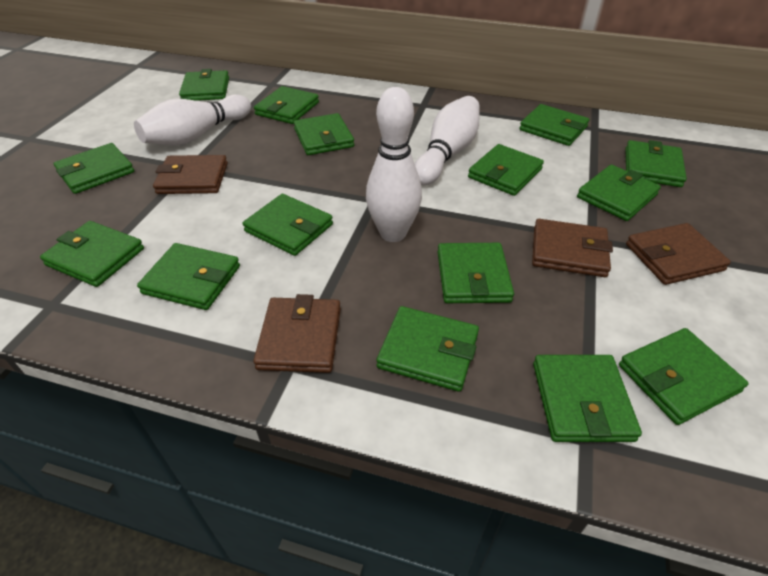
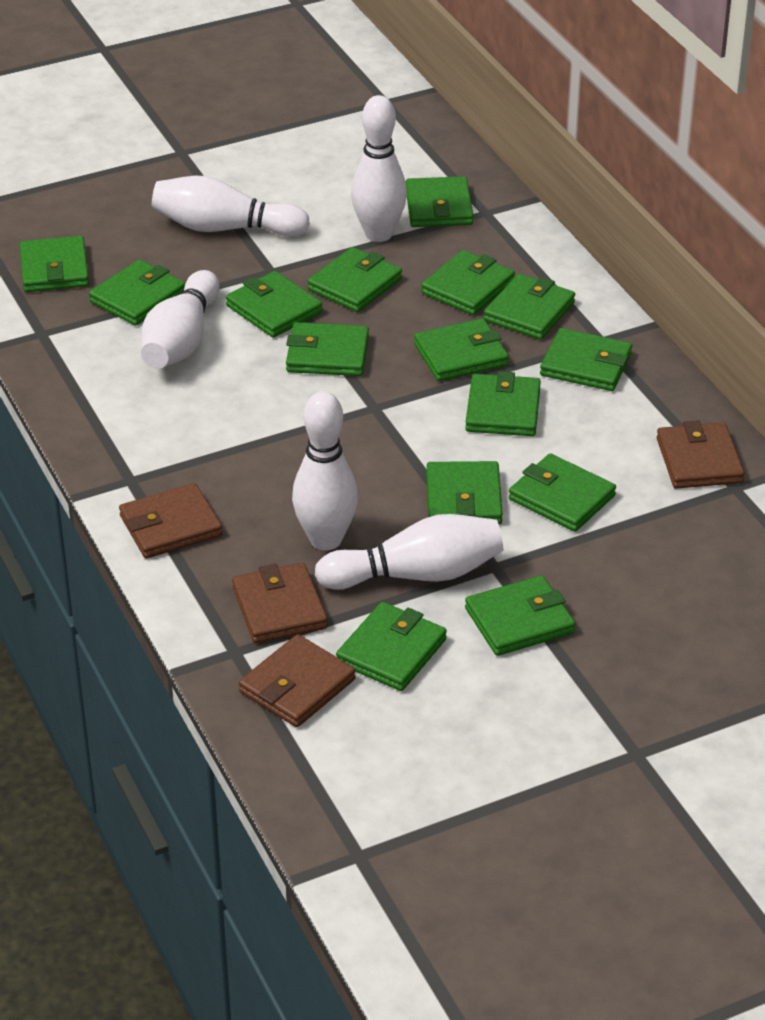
white bowling pin: [134,94,251,146] [366,87,422,242] [415,96,480,185] = 3 -> [141,270,220,369] [152,176,310,237] [292,391,358,551] [315,514,503,590] [351,95,407,242] = 5

